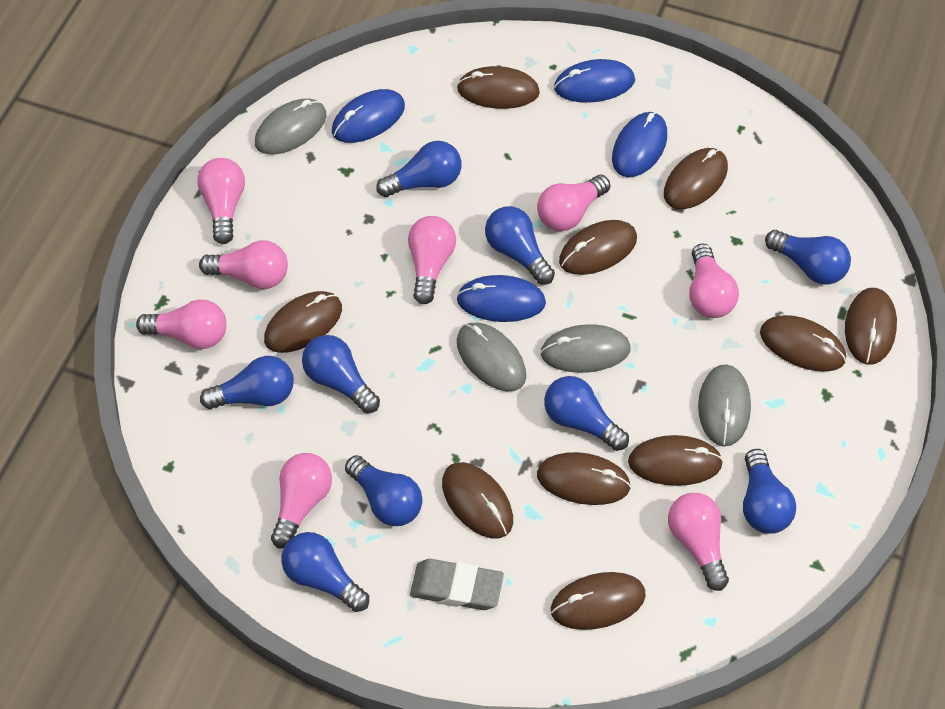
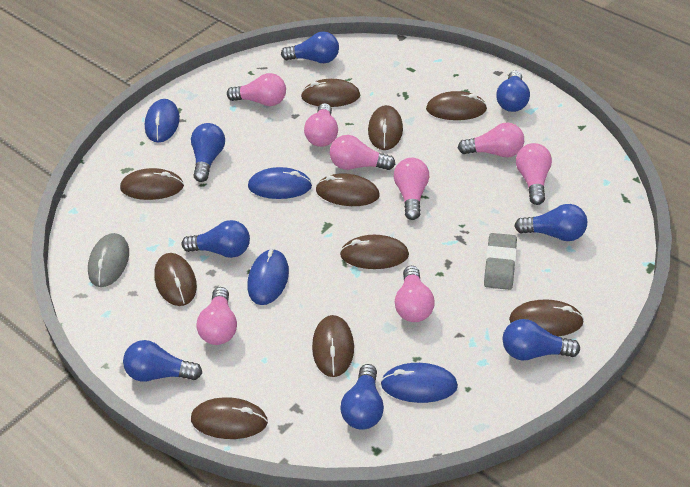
blue light bulb: [200,356,294,409] [282,532,369,612] [302,335,380,413] [345,455,423,526] [376,141,461,197] [485,206,555,285] [544,376,629,451] [743,449,796,534] [765,230,851,285] = 9 -> [123,340,202,382] [182,220,250,258] [191,123,225,182] [281,31,339,63] [340,364,384,430] [496,71,530,112] [503,319,580,360] [514,204,587,241] = 8
grey mouse: [255,98,327,155] [457,323,526,391] [540,324,631,373] [698,364,751,447] = 4 -> [88,233,129,287] = 1

